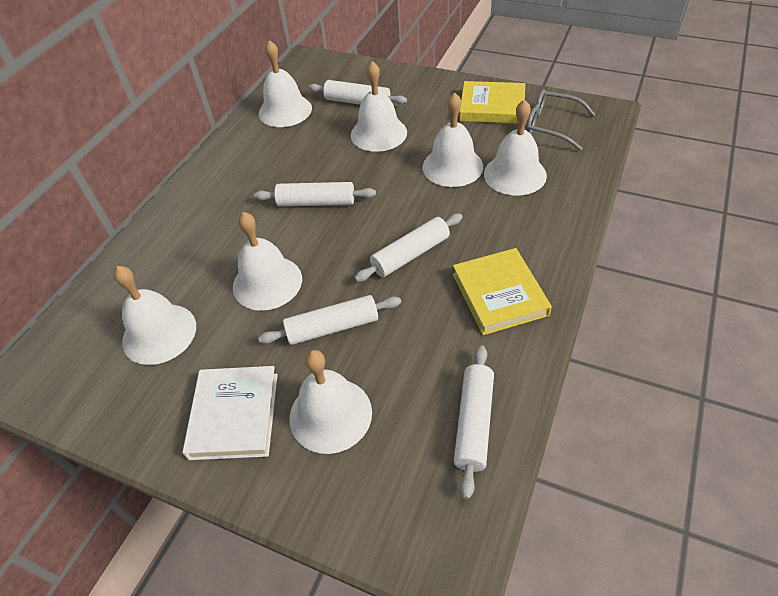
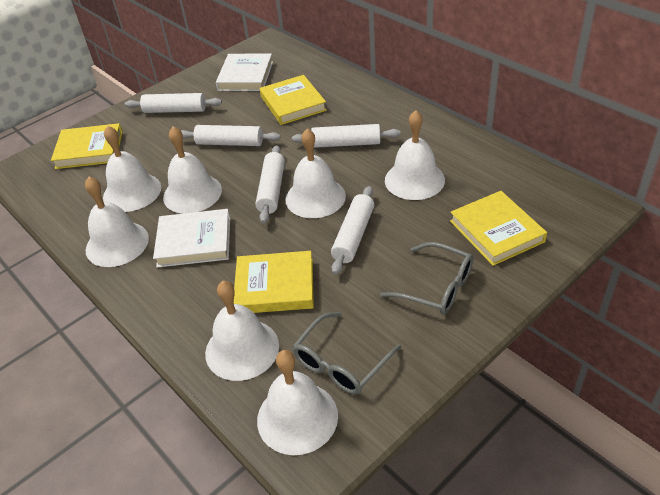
grey glasses: [526,89,596,151] = 1 -> [292,312,401,394] [380,242,473,315] = 2
white book: [182,366,278,460] = 1 -> [153,209,230,268] [216,53,273,91] = 2
yellow book: [453,248,552,335] [459,81,525,124] = 2 -> [51,123,123,169] [234,251,314,313] [260,75,327,125] [450,191,547,266] = 4

